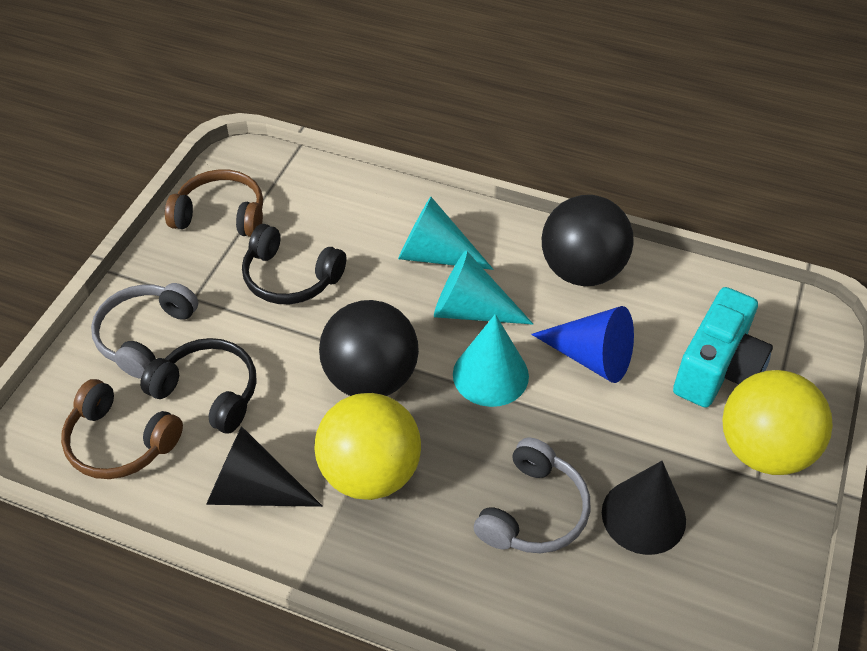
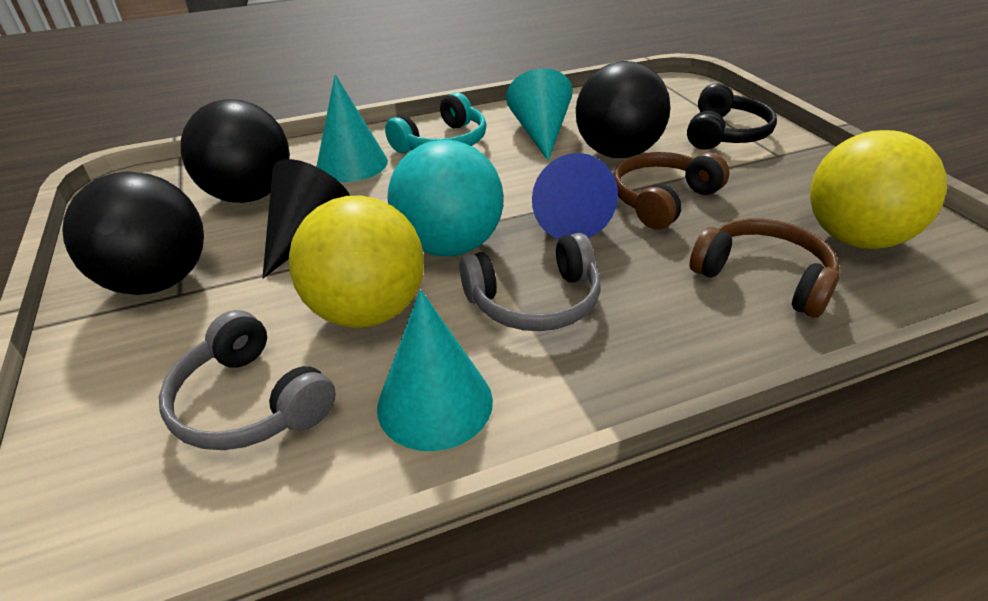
black ball: [319,300,419,396] [542,195,634,286] = 2 -> [62,171,204,295] [181,99,290,203] [576,61,671,158] = 3
black cone: [206,426,322,507] [602,461,686,555] = 2 -> [262,159,350,278] = 1
black headphones: [140,338,257,433] [242,224,346,304] = 2 -> [687,83,777,150] = 1
turquoise ball: none = 0 -> [388,139,504,256] = 1
turquoise camera: [673,287,773,408] = 1 -> none = 0
turquoise headphones: none = 0 -> [385,92,486,153] = 1

